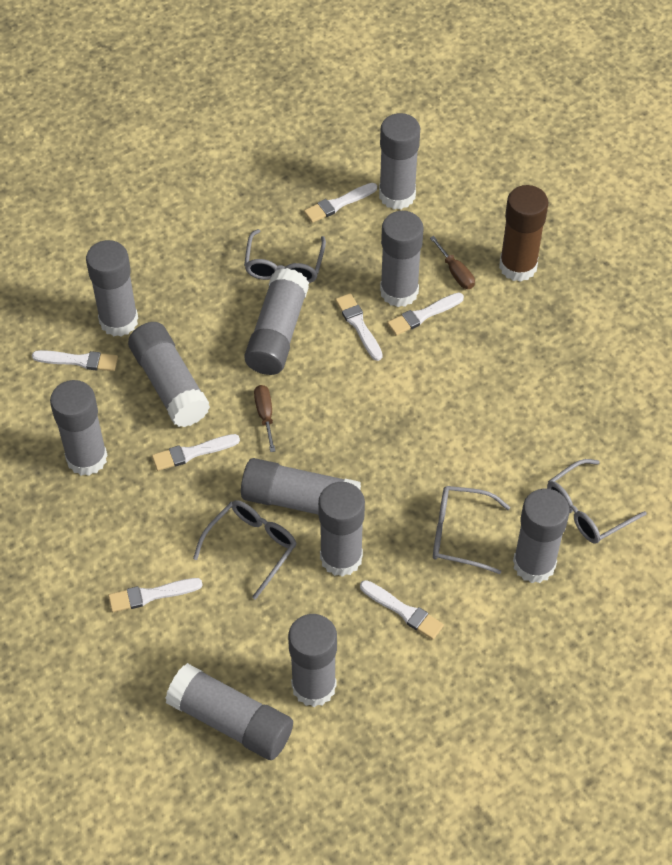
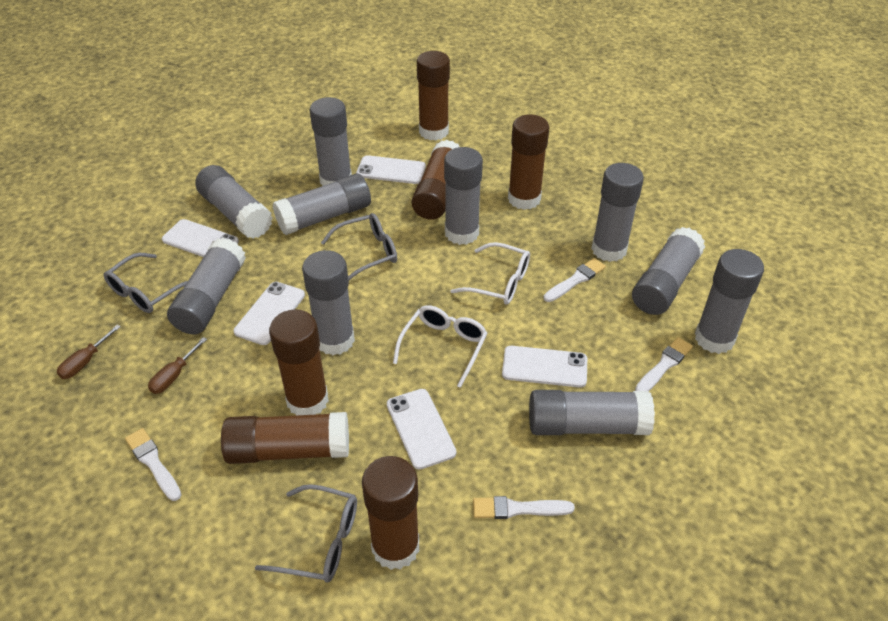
brown glue stick: [499,185,549,282] = 1 -> [221,412,349,464] [269,309,329,415] [362,456,419,570] [412,140,459,220] [417,51,450,140] [508,114,549,210] = 6
grey glasses: [193,500,297,600] [244,229,326,283] [433,486,510,574] [547,459,647,544] = 4 -> [104,253,188,313] [255,484,357,583] [321,213,397,280] = 3
grey glue stick: [50,380,108,476] [86,240,138,337] [128,322,210,427] [165,663,293,760] [241,458,361,515] [244,268,309,375] [288,614,337,707] [318,482,365,577] [379,113,420,209] [380,211,424,307] [513,488,570,583] = 11 -> [167,238,246,334] [195,165,273,239] [273,174,371,235] [302,250,355,355] [310,97,352,186] [444,147,483,245] [529,390,655,435] [591,163,644,262] [632,227,705,315] [695,249,764,354] = 10
white brush: [32,350,118,371] [108,578,202,612] [152,434,240,471] [304,183,377,223] [335,293,383,361] [360,580,444,640] [387,293,464,336] = 7 -> [125,428,181,501] [473,496,575,519] [544,258,606,302] [635,337,693,391] = 4
white glasses: none = 0 -> [393,305,487,388] [450,242,530,305] = 2
white phone: none = 0 -> [162,219,239,257] [233,282,305,345] [356,155,426,184] [387,389,456,470] [502,346,587,388] = 5

